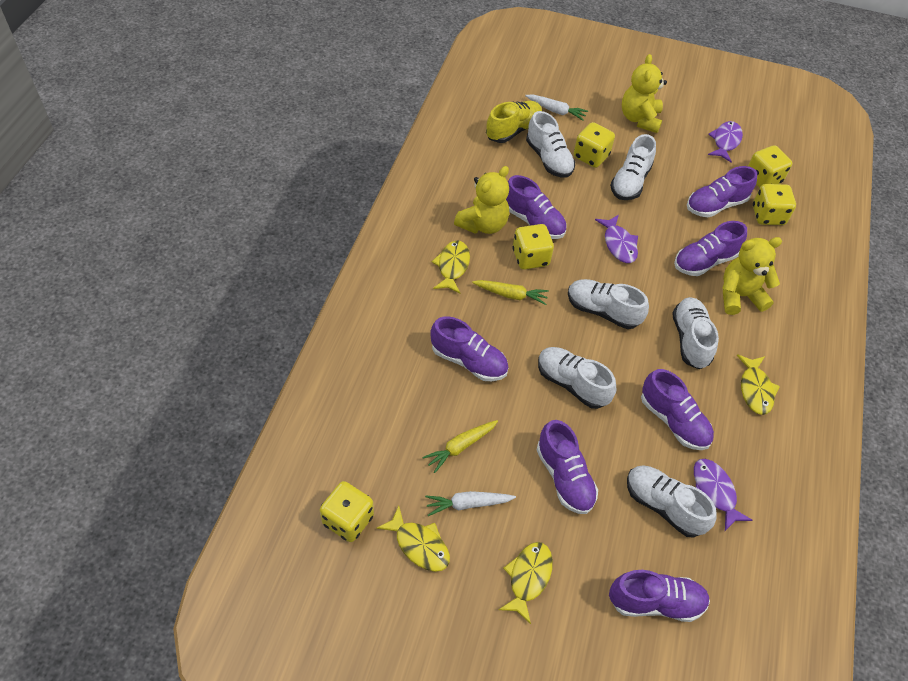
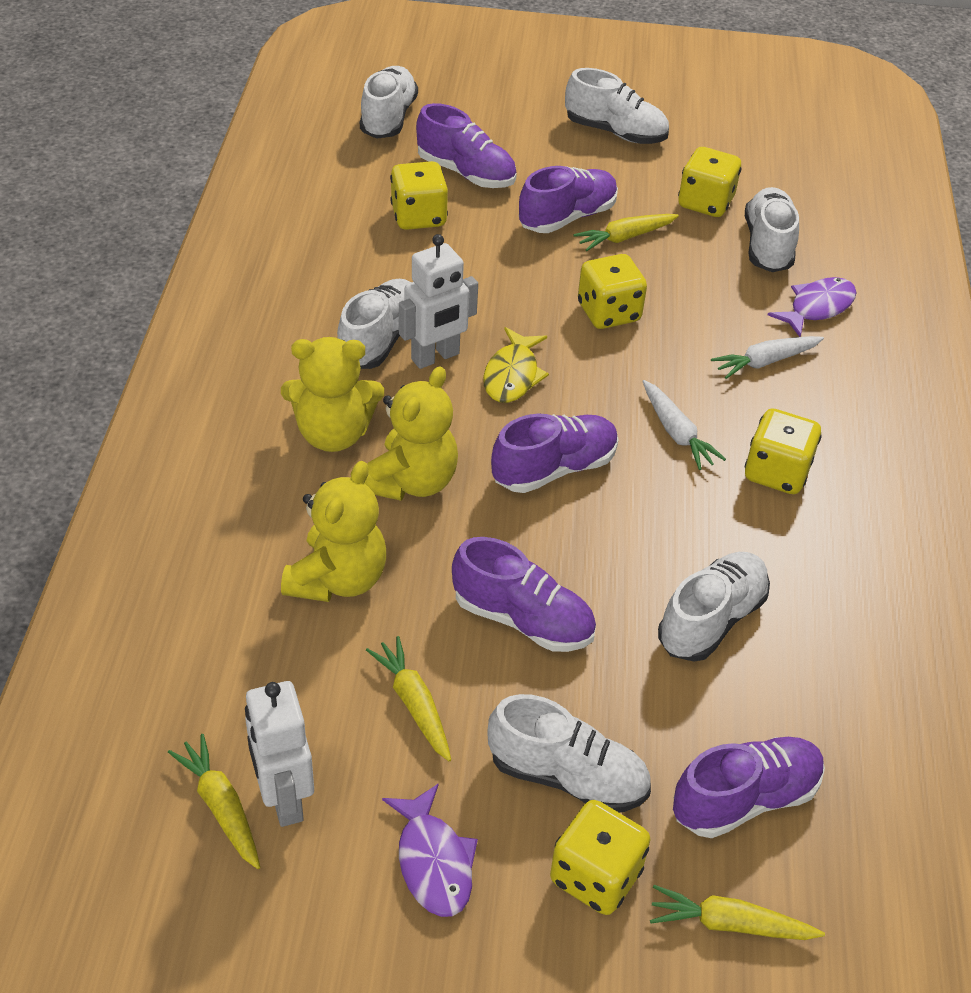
purple fish: [595,215,638,263] [694,459,752,531] [708,121,743,162] = 3 -> [382,783,478,917] [768,277,857,337] = 2
purple shoe: [430,316,509,381] [506,175,566,239] [537,420,598,514] [609,570,710,622] [641,369,714,450] [674,221,747,276] [687,166,757,217] = 7 -> [416,103,517,188] [452,537,596,652] [491,414,619,493] [519,166,618,233] [673,737,825,838] = 5
white robot: none = 0 -> [245,681,314,827] [399,234,478,369] = 2
yellow carrot: [423,420,498,473] [472,280,549,305] = 2 -> [168,734,260,869] [366,636,451,762] [573,214,679,251] [650,885,825,940] = 4
yellow fish: [376,506,450,572] [432,241,470,294] [498,542,553,624] [737,354,780,415] = 4 -> [483,327,549,403] = 1
yellow shoe: [486,101,542,143] = 1 -> none = 0

